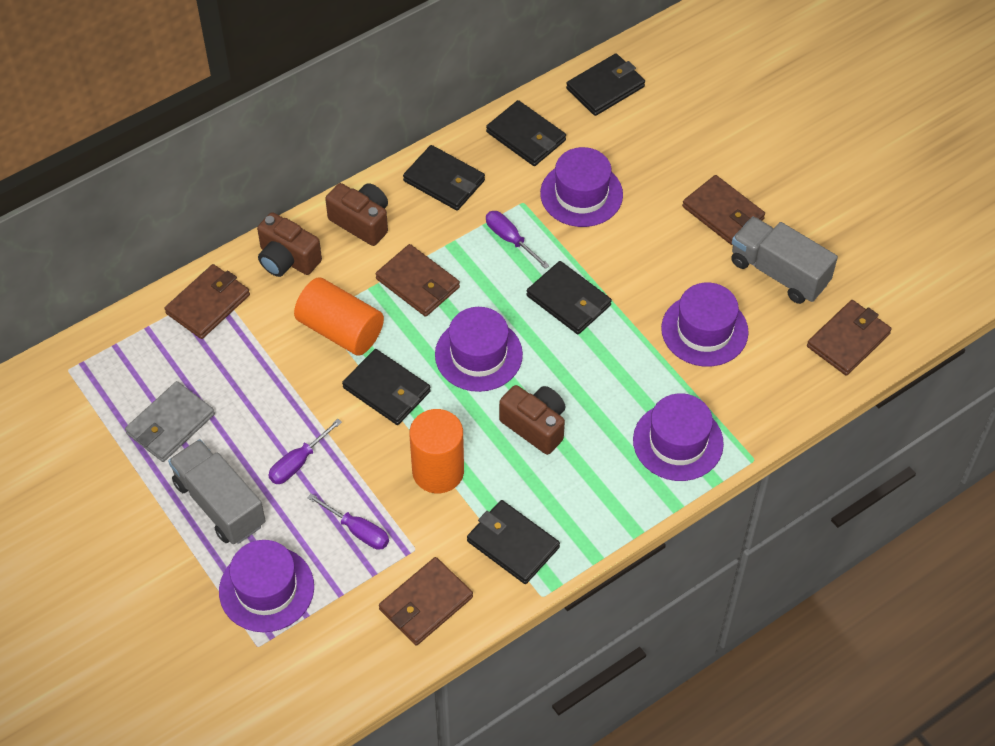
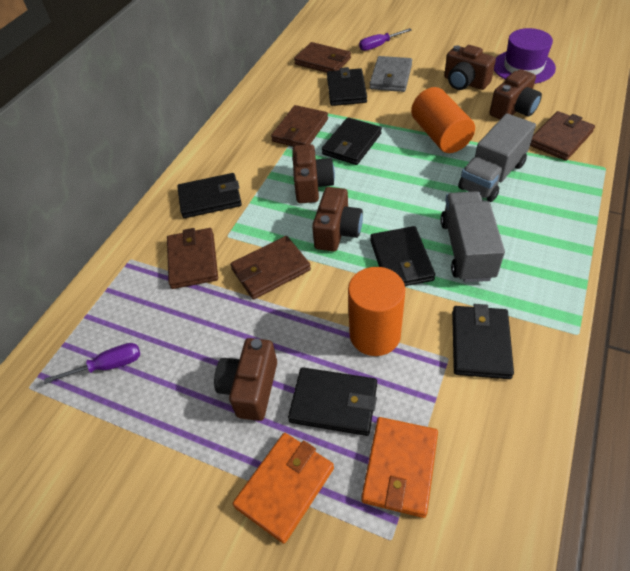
brown camera: [257,212,322,277] [325,183,388,246] [499,385,566,455] = 3 -> [214,338,277,421] [292,144,335,203] [312,187,363,252] [444,45,496,90] [490,69,542,119] = 5
orange wallet: none = 0 -> [233,433,334,544] [361,417,438,518] = 2
purple hat: [219,540,314,632] [435,307,523,392] [540,147,623,227] [633,393,724,481] [661,283,749,367] = 5 -> [494,28,556,84] = 1
purple screwdriver: [268,419,342,484] [307,494,389,550] [486,211,550,269] = 3 -> [44,343,140,384] [359,28,412,51] = 2

